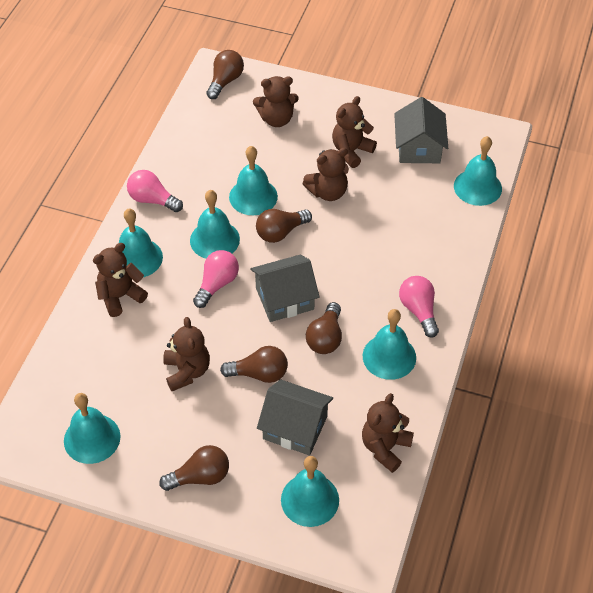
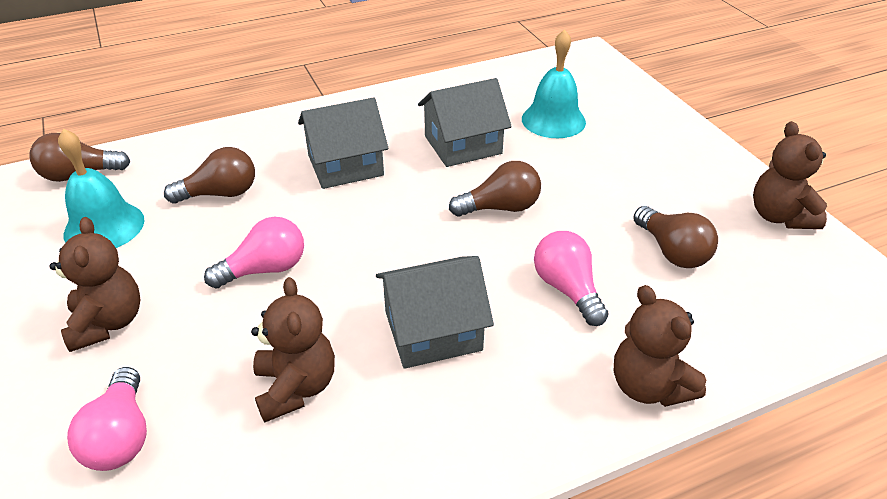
brown light bulb: [159,445,229,491] [206,50,244,99] [220,346,288,383] [256,209,312,243] [306,302,342,354] = 5 -> [29,133,130,182] [164,147,255,204] [449,161,541,217] [633,206,718,268] = 4
brown teddy bear: [93,243,148,317] [163,317,210,391] [253,76,299,127] [302,148,349,201] [332,96,377,168] [362,393,414,473] = 6 -> [50,217,140,352] [251,277,335,423] [614,285,706,407] [753,121,827,229] = 4
turquoise bell: [64,393,121,464] [119,208,163,277] [190,190,240,259] [229,146,278,215] [281,456,339,527] [363,309,416,380] [454,136,502,206] = 7 -> [58,129,145,248] [522,29,586,138] = 2

